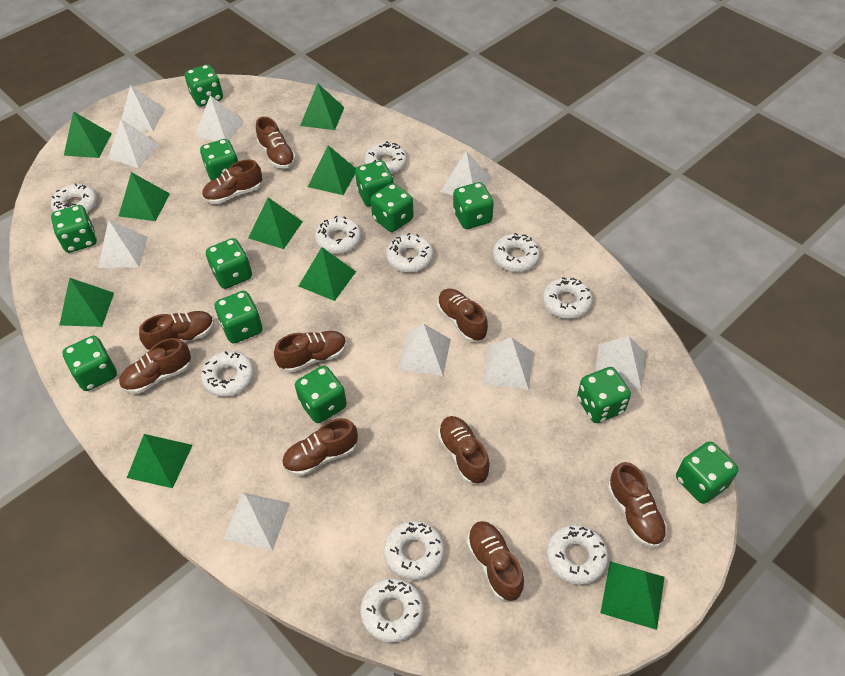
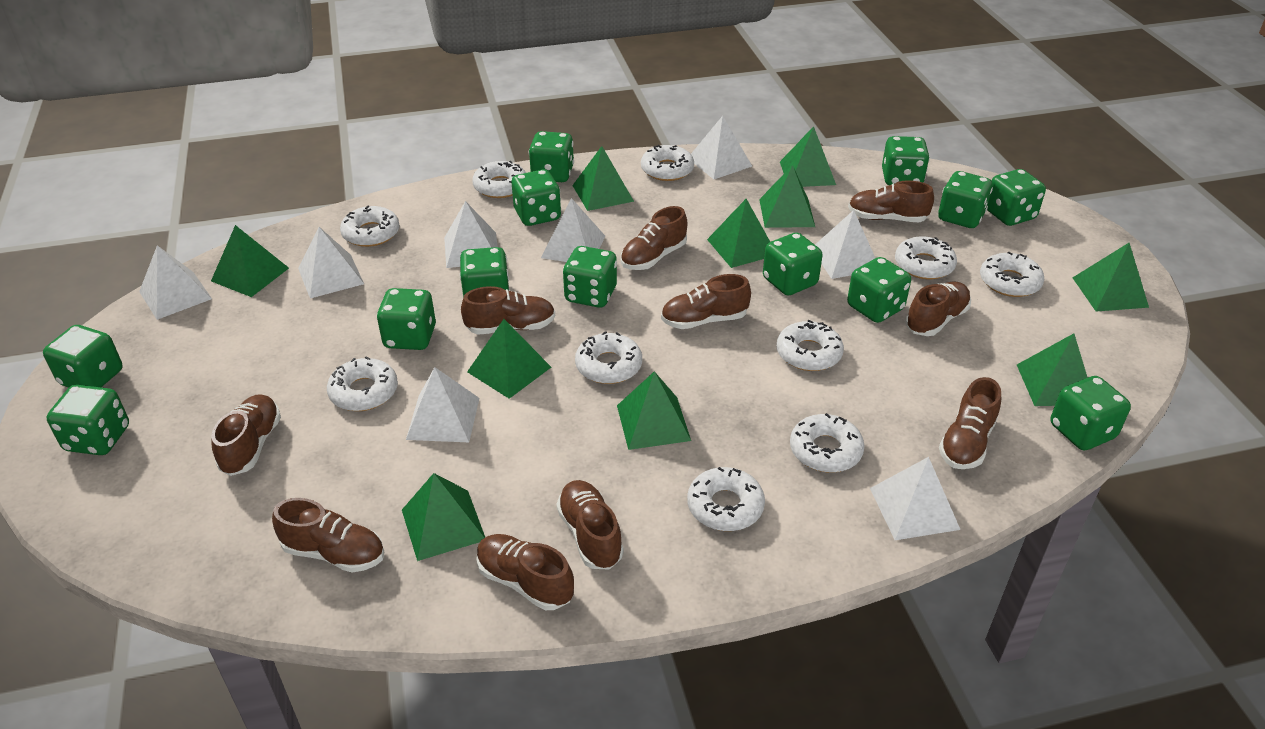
green dice: [51,205,97,253] [62,336,117,391] [185,65,223,107] [200,139,238,181] [206,238,252,289] [215,291,263,344] [295,366,347,423] [355,161,394,207] [371,183,414,232] [453,182,494,229] [577,367,631,423] [676,441,738,504] = 12 -> [43,325,122,388] [46,385,129,455] [377,288,436,350] [460,247,510,297] [512,170,561,226] [529,131,574,182] [563,246,617,308] [763,233,823,295] [847,257,911,323] [882,136,930,185] [938,171,993,228] [987,169,1046,226] [1050,376,1131,450] = 13
green pyramid: [59,278,114,327] [64,111,112,158] [119,172,170,221] [127,434,193,488] [248,197,303,249] [298,247,356,301] [300,83,345,130] [308,145,356,195] [600,561,665,630] = 9 -> [211,225,289,297] [402,473,485,561] [467,319,551,399] [572,146,634,211] [617,371,691,450] [707,199,770,268] [759,165,815,228] [780,126,836,187] [1017,334,1088,406] [1073,243,1149,312] = 10
white pyramid: [98,220,148,268] [108,119,159,168] [122,85,165,131] [195,95,244,141] [223,493,290,551] [398,324,451,376] [440,151,490,195] [482,337,533,390] [595,336,645,390] = 9 -> [139,245,212,320] [298,227,364,298] [406,367,479,442] [444,201,498,268] [541,198,605,262] [691,116,752,179] [815,210,875,279] [870,457,961,540] = 8

